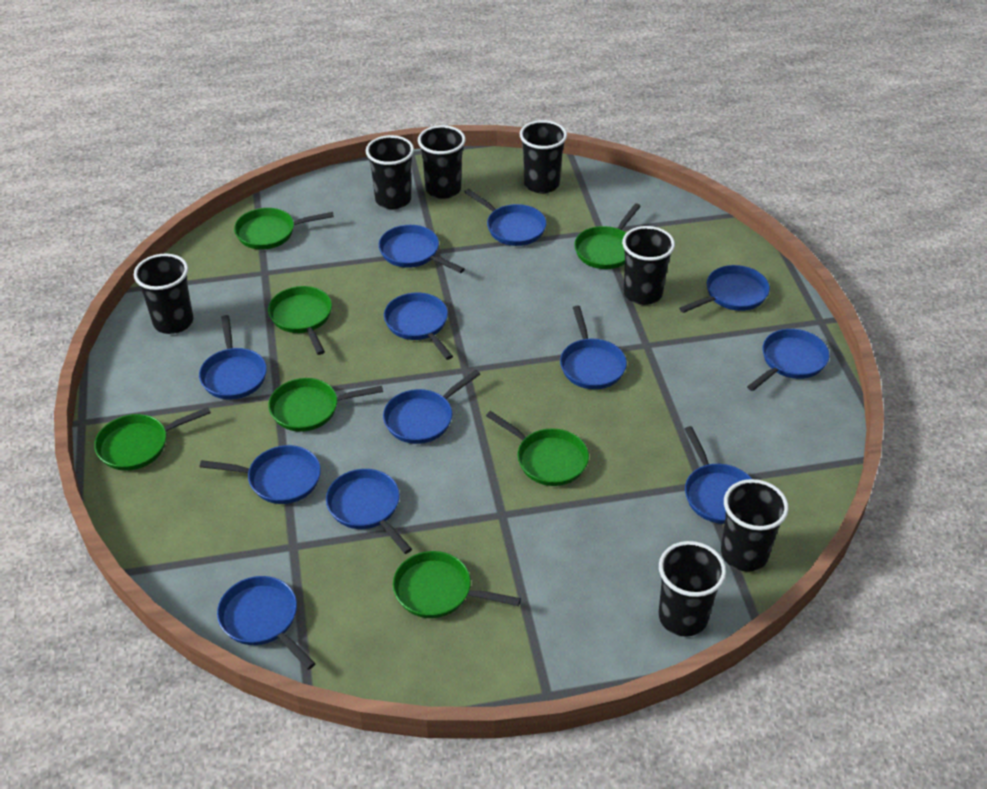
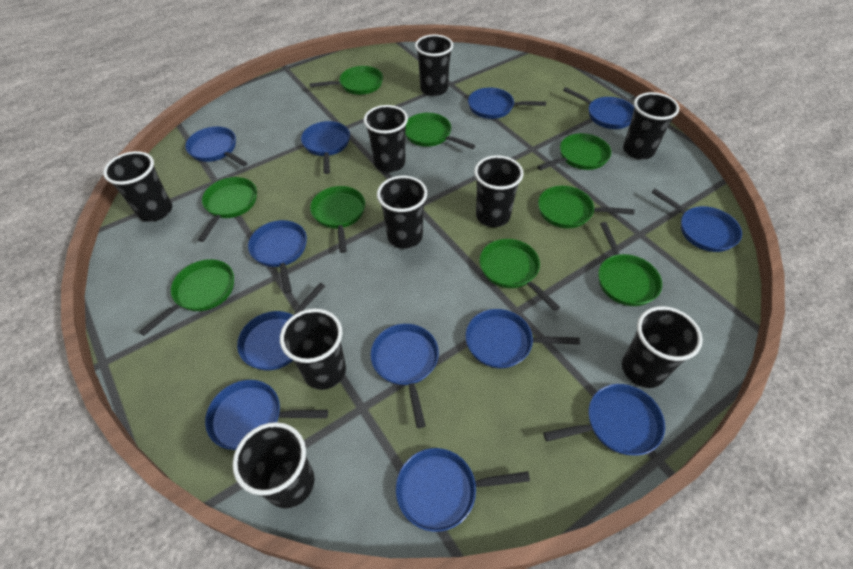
black cup: [134,253,193,334] [366,135,414,209] [418,125,466,199] [520,120,567,193] [622,226,675,305] [659,541,726,637] [721,479,789,572] = 7 -> [103,151,172,222] [233,422,315,508] [280,308,346,390] [363,105,408,172] [377,176,427,249] [415,34,453,96] [474,155,523,227] [622,306,703,388] [623,92,679,160] = 9
green pan: [94,407,211,471] [234,208,334,250] [268,286,332,355] [268,378,383,432] [393,551,521,618] [486,411,589,486] [574,203,641,269] = 7 -> [139,259,234,336] [198,177,257,242] [310,66,383,95] [310,186,365,253] [405,113,476,149] [479,239,560,311] [537,133,611,170] [538,186,634,228] [598,222,662,306] = 9

